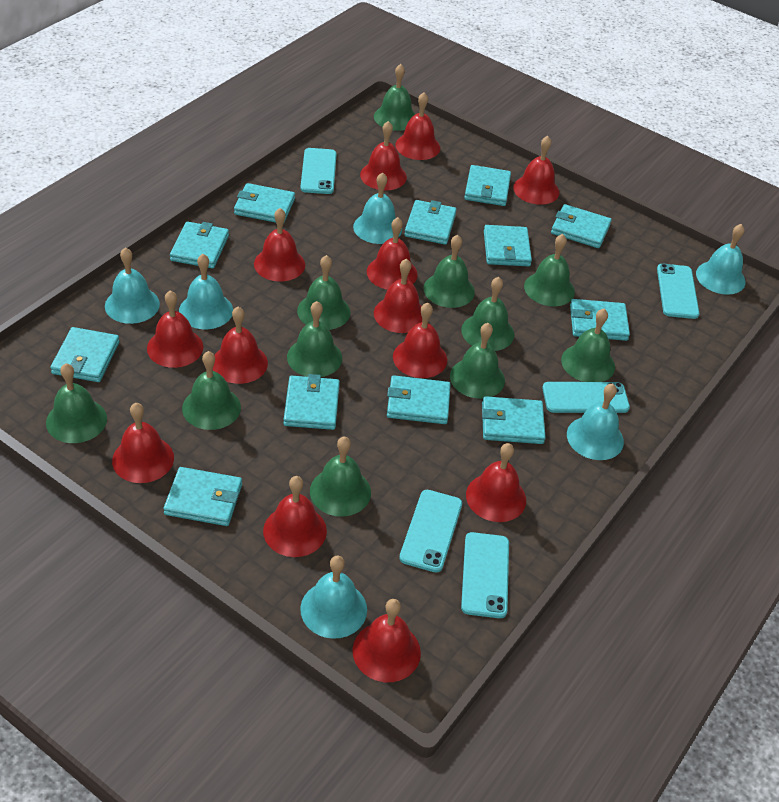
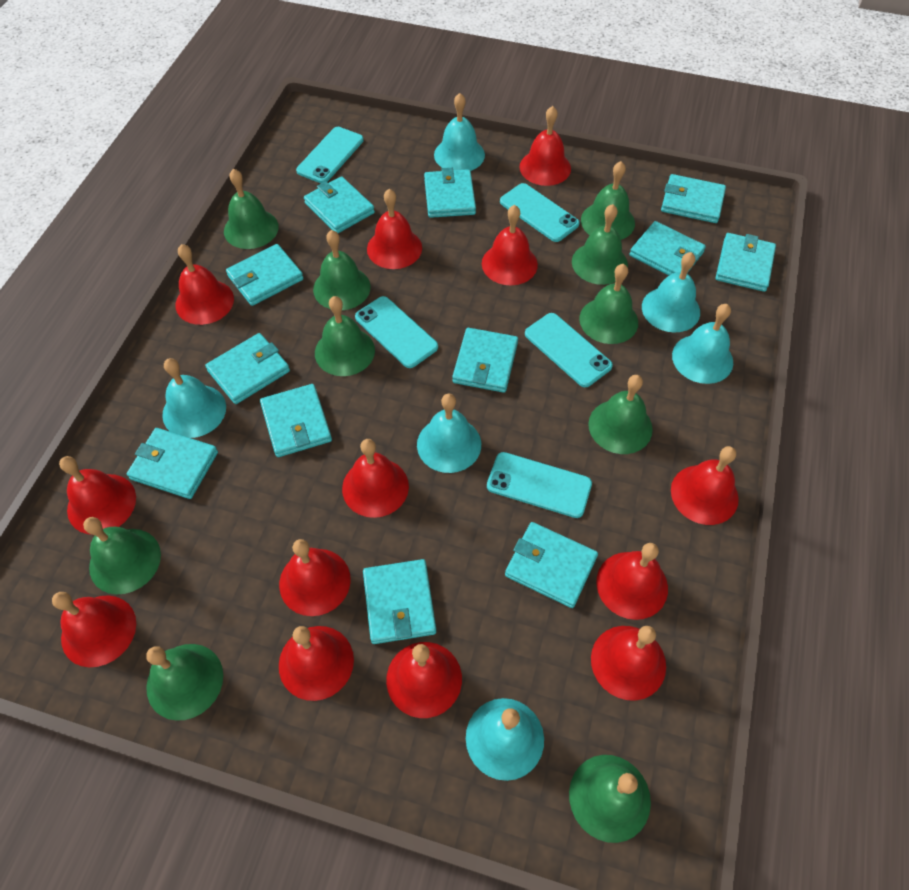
green bell: [46,363,107,443] [182,351,241,430] [287,301,342,377] [297,255,351,330] [310,437,371,517] [374,64,415,131] [423,235,475,308] [450,323,505,399] [461,277,514,351] [524,234,575,306] [561,309,615,382] = 11 -> [83,517,161,594] [146,644,223,721] [224,169,279,249] [313,230,371,310] [315,296,375,376] [569,755,651,843] [572,204,628,285] [579,264,638,344] [581,161,635,240] [588,375,653,454] = 10

